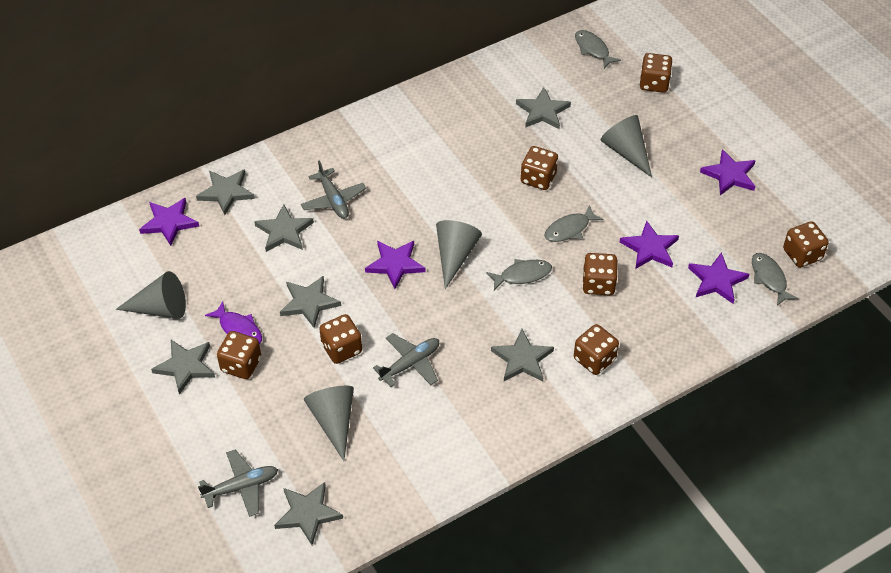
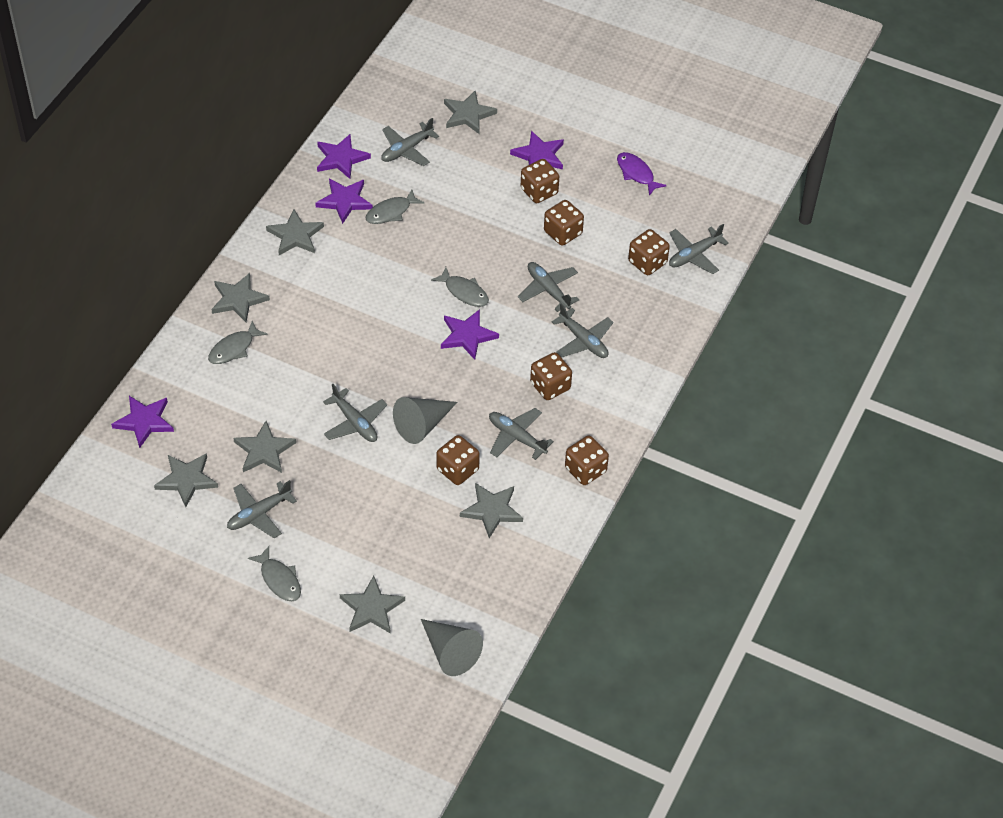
brown dice: [217,331,261,379] [319,314,362,364] [521,146,558,190] [574,324,619,375] [582,253,618,295] [639,53,672,93] [783,221,829,268] = 7 -> [436,435,480,485] [521,159,559,203] [530,352,572,400] [544,200,584,246] [565,435,609,485] [628,229,670,275] = 6
grey cone: [116,271,186,319] [304,386,354,461] [436,220,482,289] [601,115,652,177] = 4 -> [393,397,457,444] [421,619,483,676] = 2
grey plane: [198,449,278,517] [301,160,366,219] [373,333,439,387] = 3 -> [227,480,297,538] [323,384,387,442] [381,118,439,166] [489,408,554,460] [518,262,579,312] [551,304,614,358] [669,224,729,274] = 7

